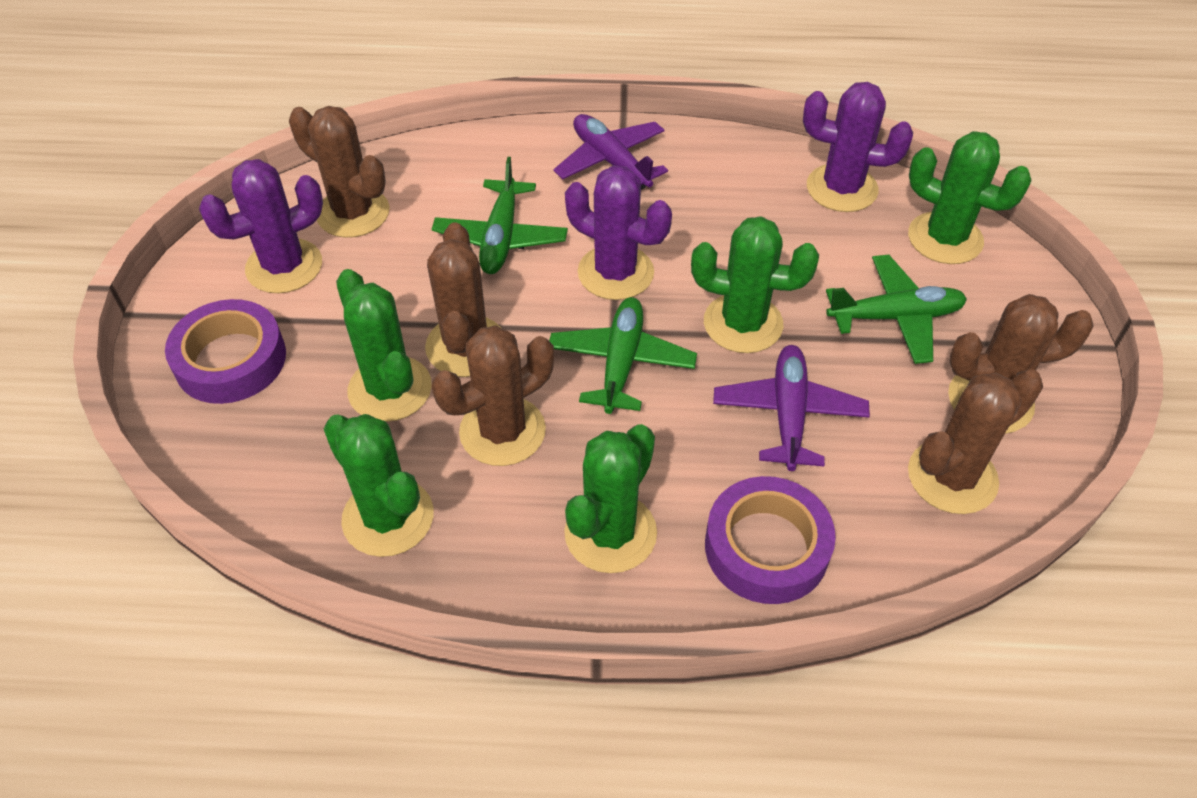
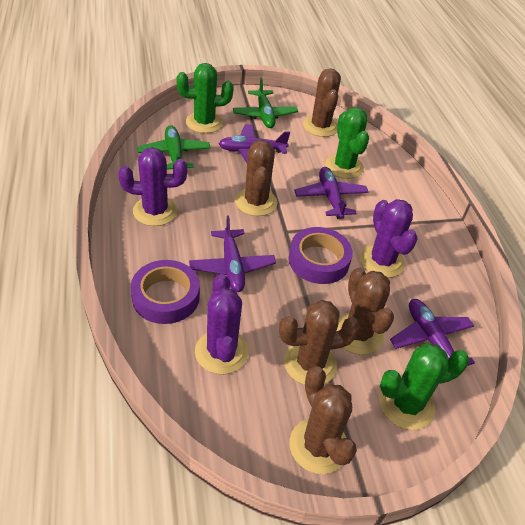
green cactus: [324,414,434,557] [336,269,432,422] [564,424,657,573] [691,216,819,353] [908,131,1032,264] = 5 -> [176,63,234,133] [325,107,369,179] [380,343,469,430] = 3
green plane: [432,157,568,274] [549,297,697,414] [826,255,967,364] = 3 -> [137,125,210,169] [233,77,298,128] = 2
purple plane: [553,114,668,190] [713,345,870,471] = 2 -> [189,215,276,292] [219,124,290,163] [294,167,368,219] [390,299,475,366] = 4

